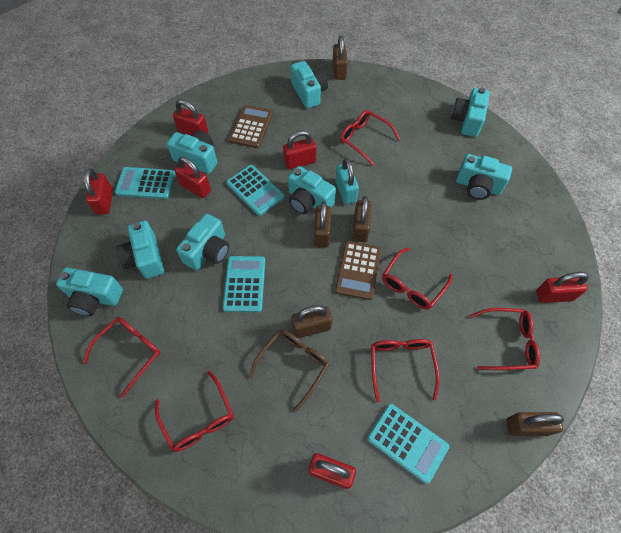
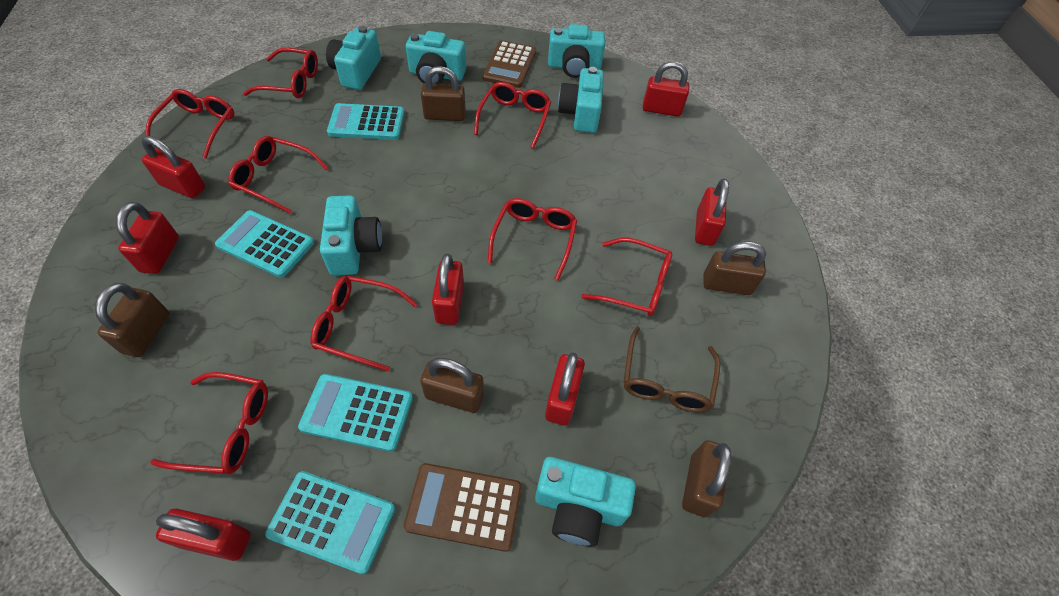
red glasses: [83,317,161,398] [155,371,234,452] [340,110,400,166] [371,339,440,403] [382,248,452,310] [469,308,540,370] = 6 -> [145,89,235,159] [150,372,268,474] [228,136,328,214] [243,48,318,98] [310,276,417,371] [474,82,551,149] [488,198,577,280] [581,238,672,316] = 8
red padlock: [84,169,113,215] [173,99,208,136] [175,157,211,198] [283,130,316,169] [309,453,356,489] [536,272,589,303] = 6 -> [116,202,179,274] [142,136,205,198] [156,509,251,561] [432,254,464,325] [545,352,585,426] [643,61,689,117] [695,179,729,246] = 7
turquoise camera: [56,267,123,316] [116,221,164,279] [167,130,217,174] [176,213,229,270] [288,166,336,214] [291,61,328,108] [451,87,490,137] [456,154,512,200] = 8 -> [320,195,382,275] [326,26,381,90] [406,31,466,84] [535,457,636,547] [548,24,605,78] [558,67,604,133] = 6
turquoise padlock: [335,158,359,204] = 1 -> none = 0

